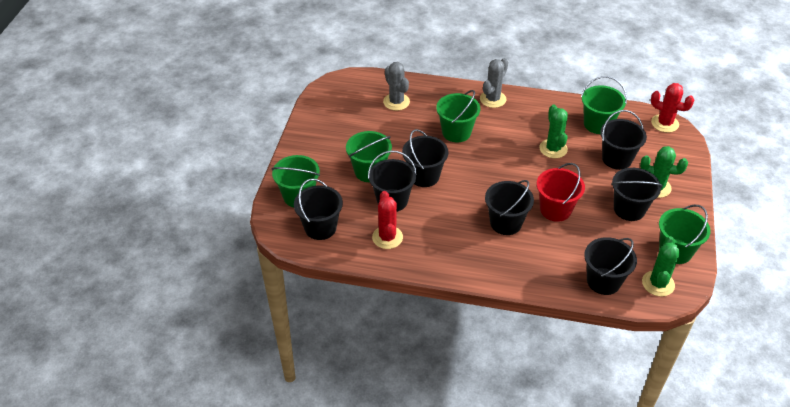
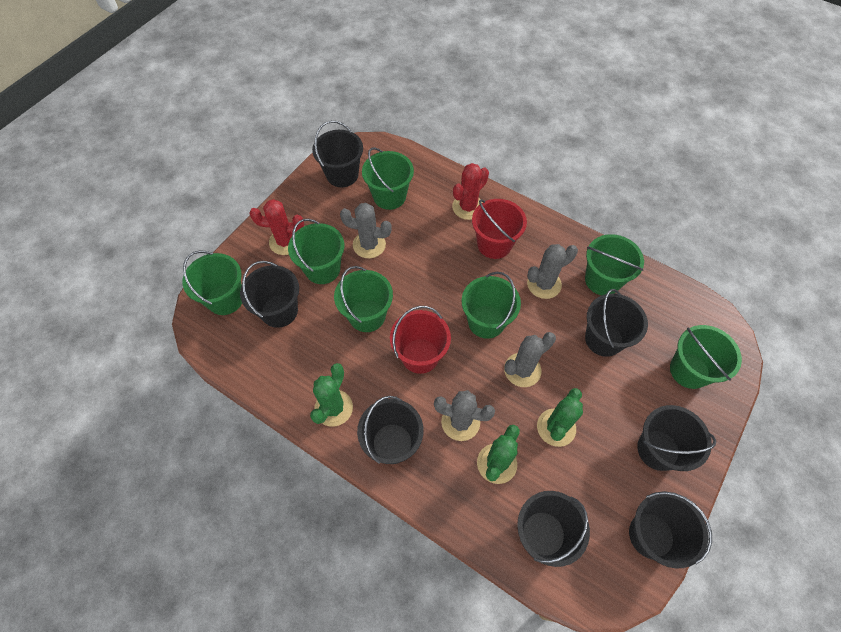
green bucket: [271,155,320,207] [346,131,392,182] [436,90,480,142] [581,76,627,134] [659,205,711,264] = 5 -> [182,250,242,315] [288,219,344,284] [334,266,393,332] [362,147,414,210] [461,272,521,339] [585,234,644,295] [670,325,742,389] = 7
grey cactus: [383,62,410,111] [480,58,508,108] = 2 -> [340,203,392,258] [434,390,495,441] [504,332,556,387] [527,244,578,299] = 4
red bucket: [537,163,585,222] = 1 -> [390,306,451,374] [472,199,527,259] = 2

